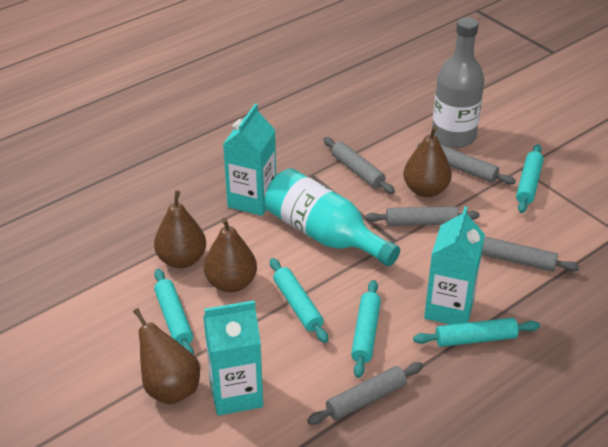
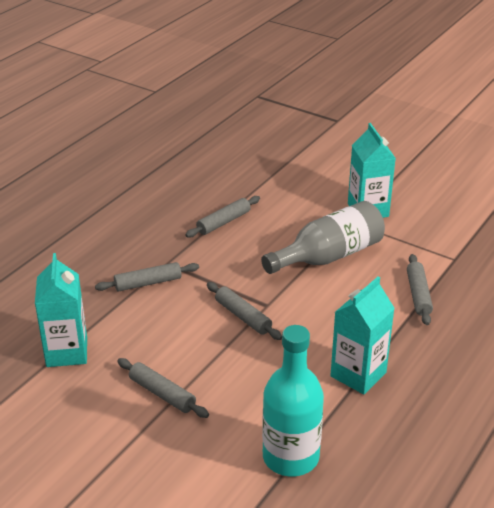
brown pear: [133,308,200,405] [154,190,206,268] [204,218,257,293] [403,126,452,197] = 4 -> none = 0
turquoise rolling pin: [154,269,194,355] [270,258,328,343] [351,280,381,378] [413,318,540,347] [516,144,544,213] = 5 -> none = 0

